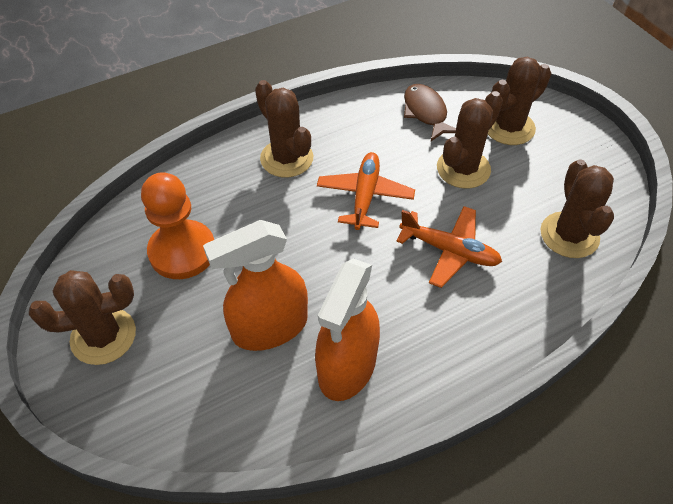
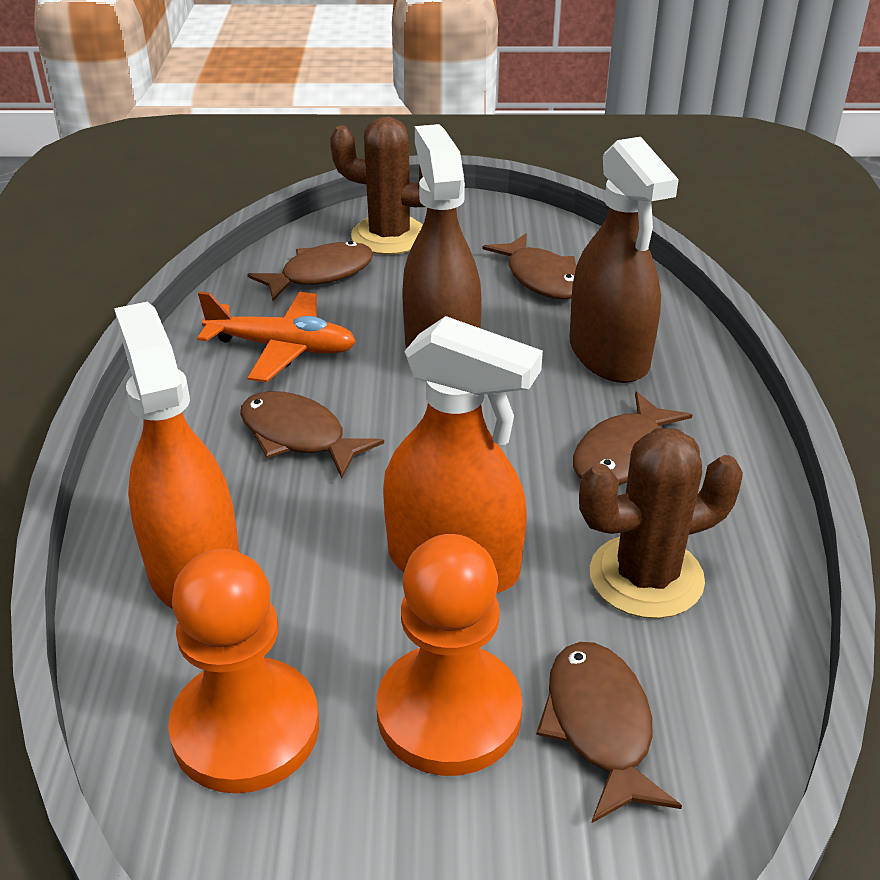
brown cactus: [29,270,136,365] [255,80,313,177] [437,91,503,189] [488,57,551,145] [541,159,614,258] = 5 -> [330,117,425,255] [579,428,743,619] = 2
brown fish: [404,84,456,141] = 1 -> [240,391,384,479] [247,241,374,301] [483,234,576,299] [536,642,682,823] [573,391,692,485] = 5
brown spray bottle: none = 0 -> [402,124,482,349] [570,137,679,383] = 2
orange pawn: [141,172,214,279] = 1 -> [168,549,319,794] [377,534,522,776] = 2
orange plane: [317,152,415,230] [396,206,502,288] = 2 -> [197,291,356,382] = 1

